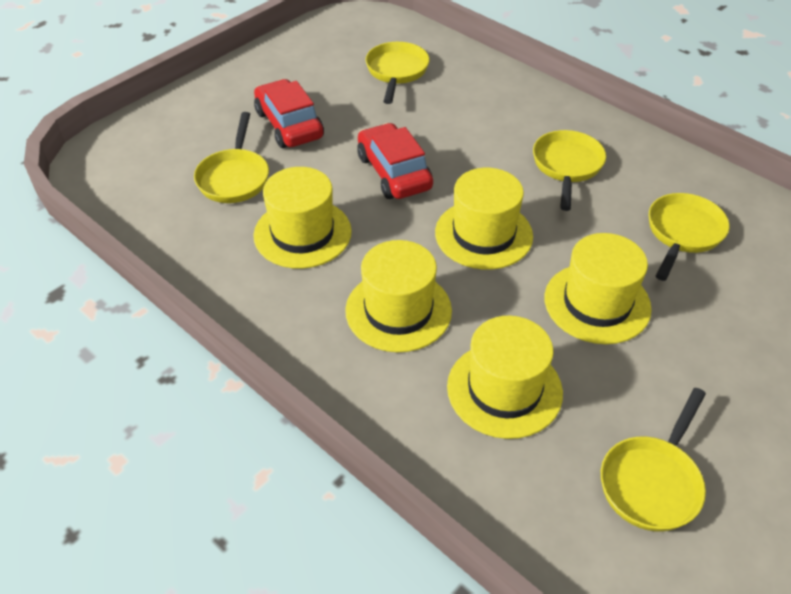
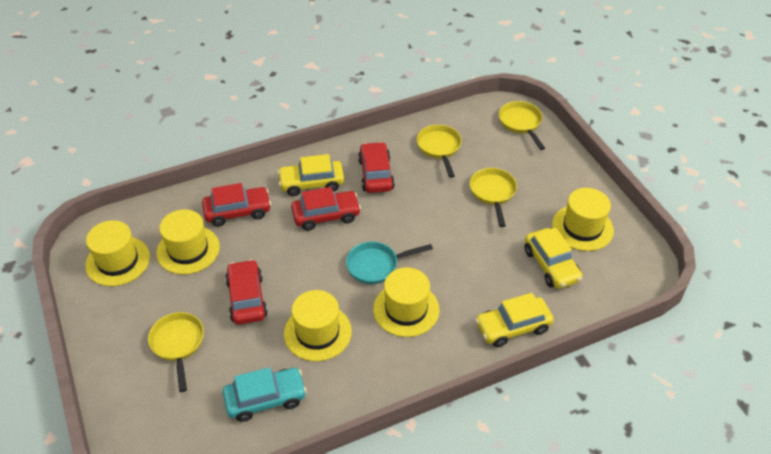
red car: [254,79,324,148] [357,123,433,199] = 2 -> [202,183,271,227] [225,259,268,325] [291,187,361,231] [358,142,395,193] = 4
turquoise car: none = 0 -> [223,367,307,422] = 1
turquoise pan: none = 0 -> [346,242,433,284] = 1
yellow car: none = 0 -> [277,154,344,196] [475,293,554,347] [525,228,582,289] = 3
yellow pan: [194,112,269,203] [366,42,429,104] [533,130,606,211] [601,388,706,532] [649,193,730,281] = 5 -> [148,312,204,392] [417,125,462,178] [470,168,517,227] [499,101,545,150] = 4

